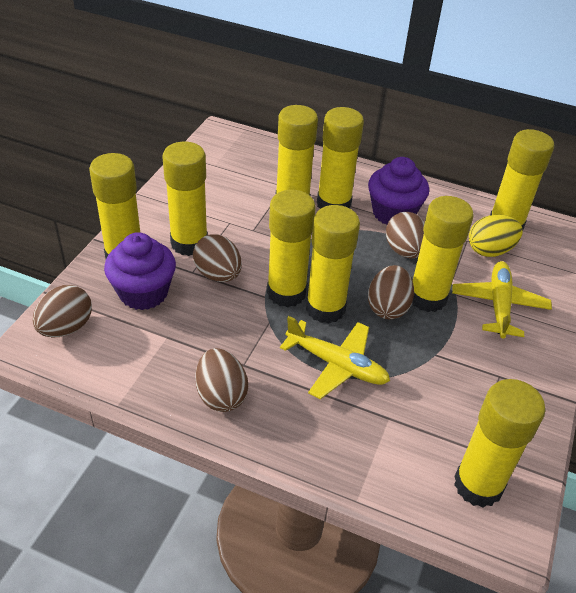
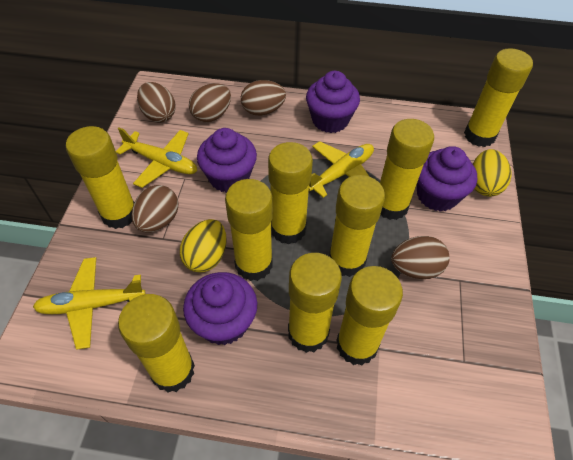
purple cupcake: [104,232,176,310] [368,157,429,225] = 2 -> [183,272,257,345] [197,128,257,193] [306,71,360,133] [417,146,477,212] = 4
yellow egg: [469,215,523,257] = 1 -> [180,219,227,273] [473,149,512,197] = 2
yellow plane: [280,316,390,399] [452,261,552,339] = 2 -> [33,257,145,350] [116,127,197,188] [309,141,374,198] = 3

